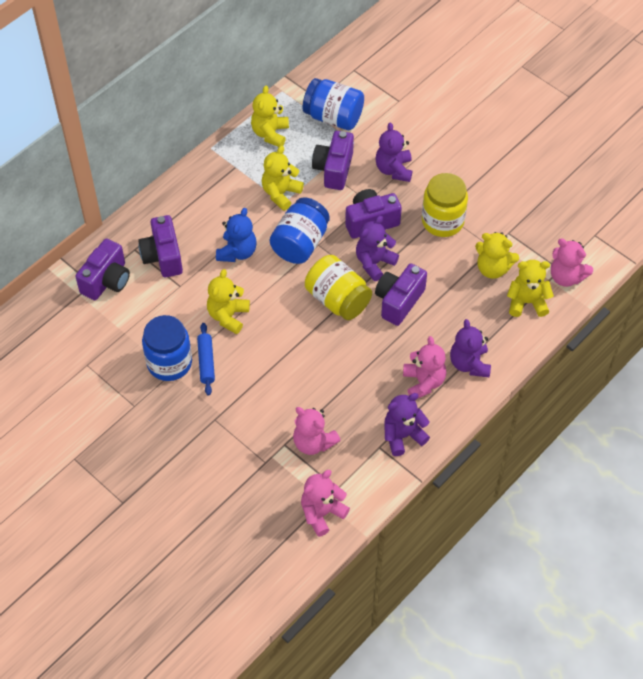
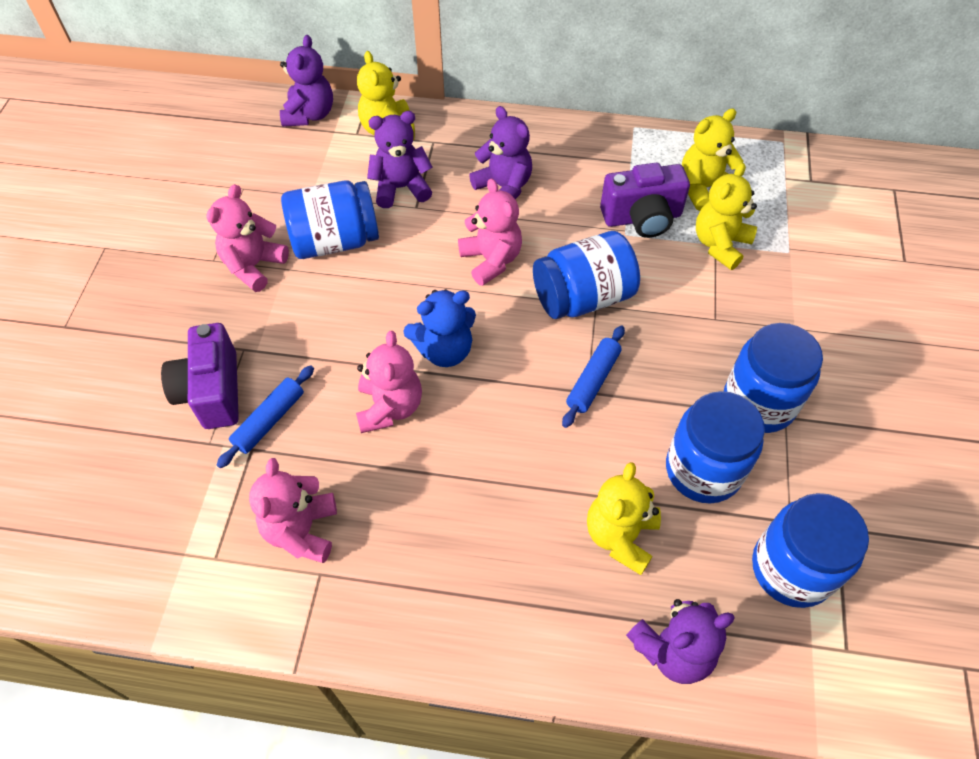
blue jar: [142,315,192,381] [270,197,330,264] [303,78,364,130] = 3 -> [281,180,379,259] [533,231,640,319] [666,391,765,504] [724,323,823,433] [752,493,869,608] = 5
blue rolling pin: [197,323,215,395] = 1 -> [217,365,314,468] [562,325,625,428] = 2
purple camera: [75,238,130,300] [138,215,183,277] [312,131,354,190] [345,189,402,239] [375,264,427,326] = 5 -> [161,323,239,429] [600,163,690,238] = 2
yellow jar: [305,255,372,320] [422,173,468,237] = 2 -> none = 0
yellow teddy bear: [207,269,250,334] [251,85,289,147] [262,146,304,211] [475,232,519,279] [507,260,554,317] = 5 -> [357,51,415,140] [587,462,661,575] [682,108,744,211] [696,163,757,270] = 4

